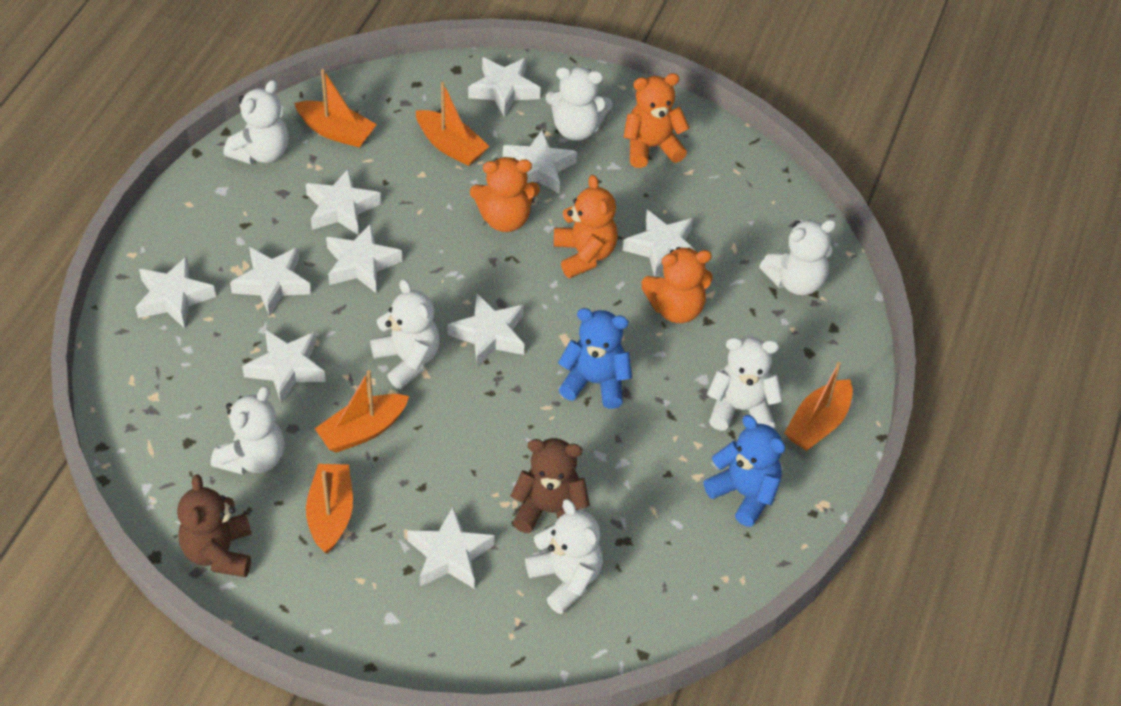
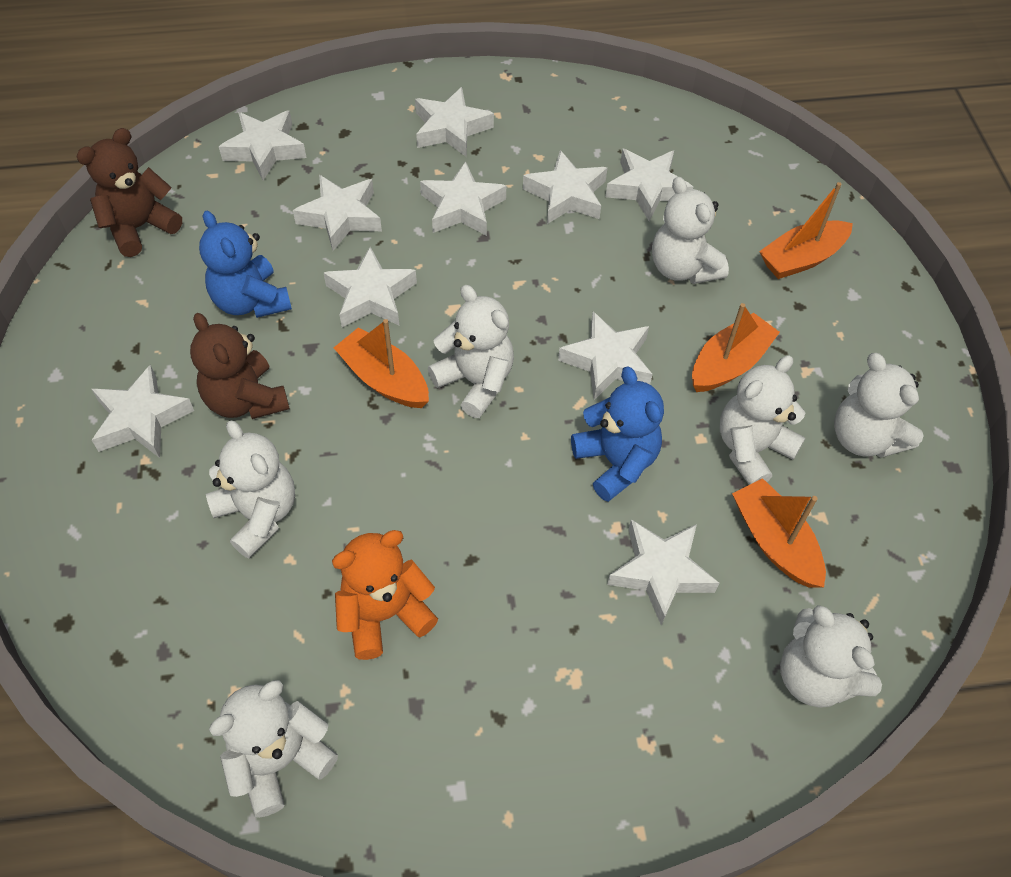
orange boat: [294,69,377,148] [306,464,353,554] [315,370,409,453] [416,82,490,166] [784,362,853,451] = 5 -> [334,319,429,408] [692,303,780,392] [732,478,826,588] [759,182,853,279] = 4
orange teddy bear: [470,157,540,232] [554,175,618,278] [623,73,690,168] [641,247,713,323] = 4 -> [332,530,438,660] = 1

